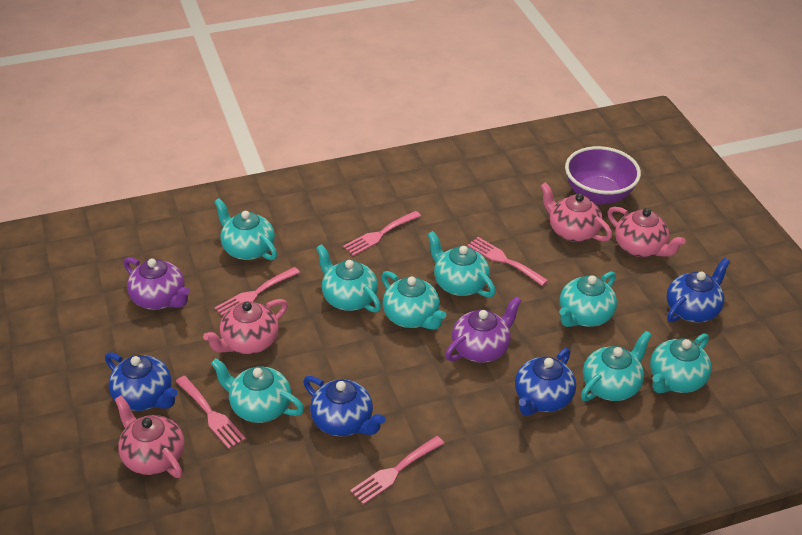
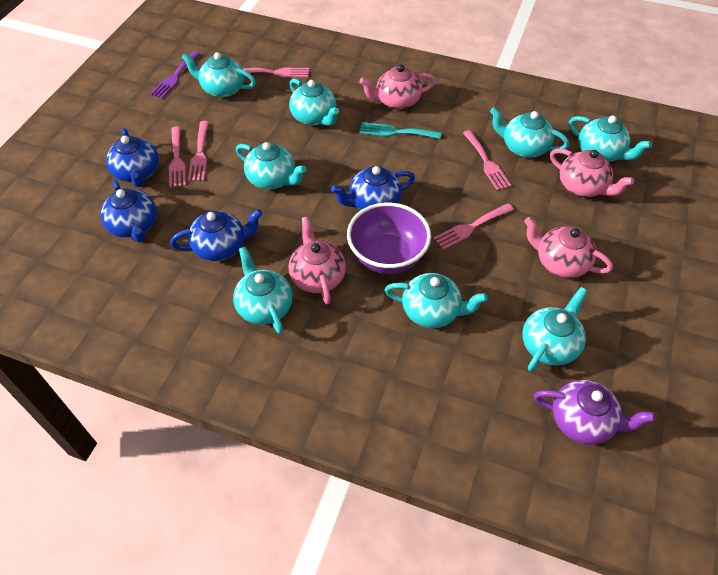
purple fork: none = 0 -> [150,51,201,99] = 1
purple teapot: [124,257,190,310] [445,296,522,363] = 2 -> [534,380,655,445] = 1
turquoise fork: none = 0 -> [359,122,441,139] = 1

